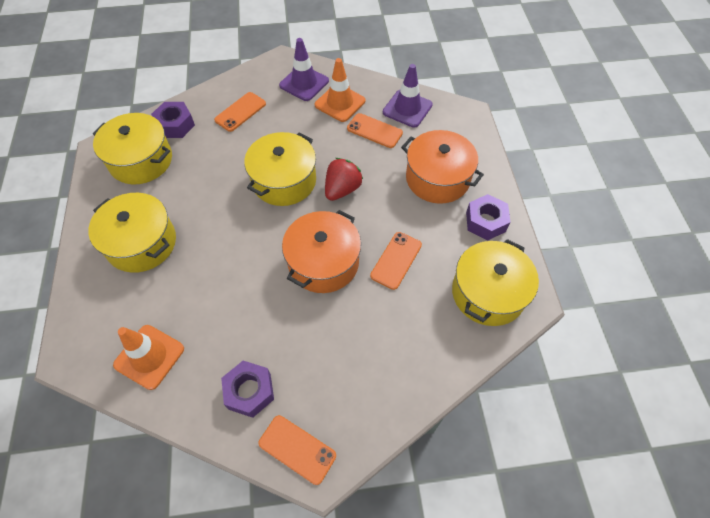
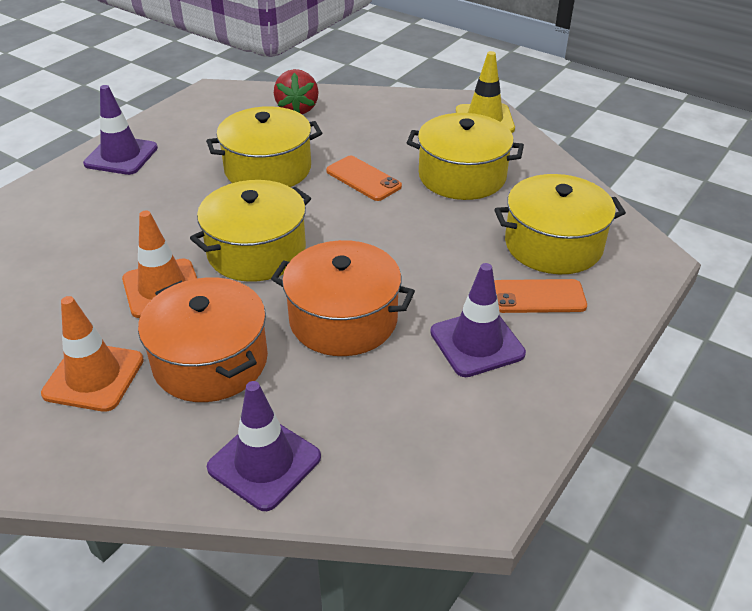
orange phone: [214,92,266,132] [258,415,336,485] [347,113,403,148] [370,232,422,290] = 4 -> [326,156,402,201] [494,279,587,313] = 2
purple nut: [151,102,195,138] [221,361,274,418] [466,194,510,240] = 3 -> none = 0
purple traffic cone: [279,38,329,101] [383,64,433,128] = 2 -> [83,85,158,175] [207,381,321,511] [430,263,526,377] = 3
yellow traffic cone: none = 0 -> [456,51,515,133] = 1

